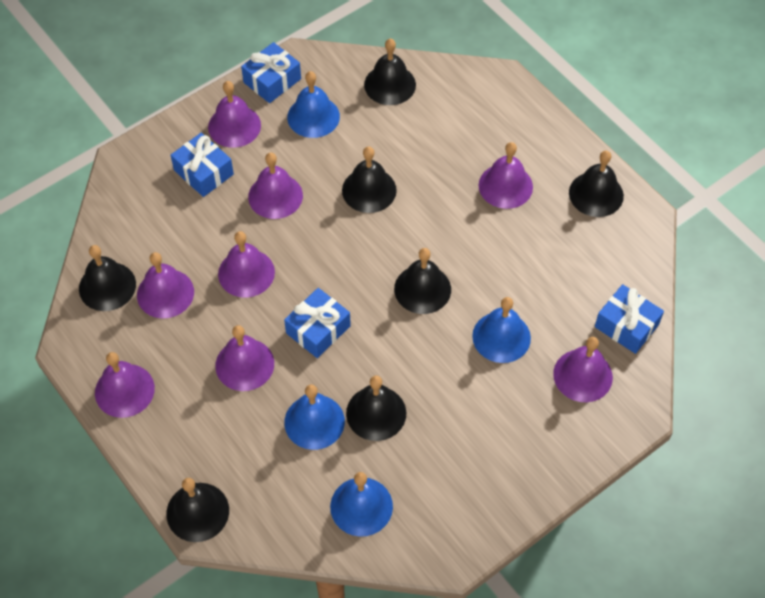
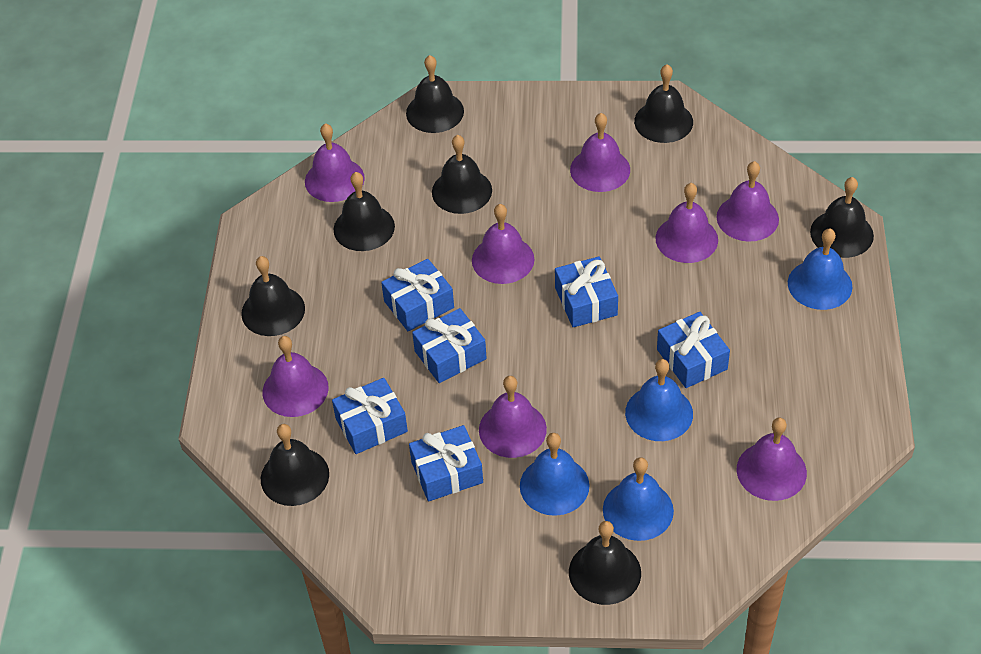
black bell: [79,245,136,311] [166,478,229,542] [342,146,397,213] [346,376,406,441] [364,38,416,105] [394,248,451,314] [569,151,624,217] = 7 -> [241,256,305,336] [261,424,329,506] [334,172,395,251] [406,55,464,133] [432,135,492,214] [569,521,641,605] [634,64,693,143] [810,177,874,258] = 8
blue gift: [170,133,234,197] [241,42,301,103] [284,288,351,358] [595,284,664,354] = 4 -> [332,378,408,454] [381,259,454,331] [409,425,483,501] [412,308,487,383] [555,256,618,327] [657,312,730,388] = 6

